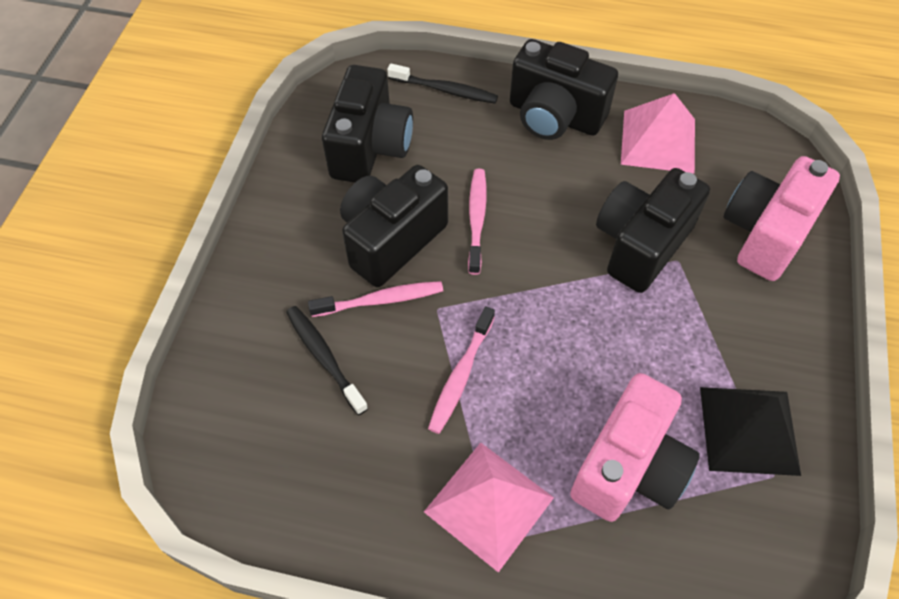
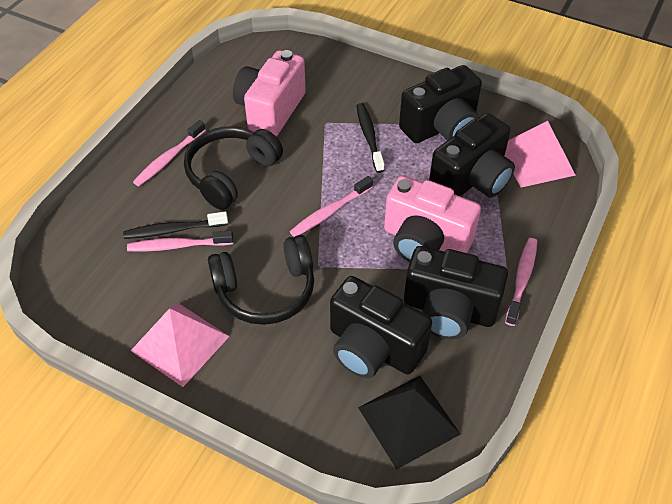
black headphones: none = 0 -> [184,127,283,210] [208,235,314,325] = 2
pink toothbrush: [308,281,443,317] [428,306,495,434] [468,169,487,275] = 3 -> [127,231,233,252] [133,120,206,186] [290,176,373,237] [505,238,537,326] = 4

